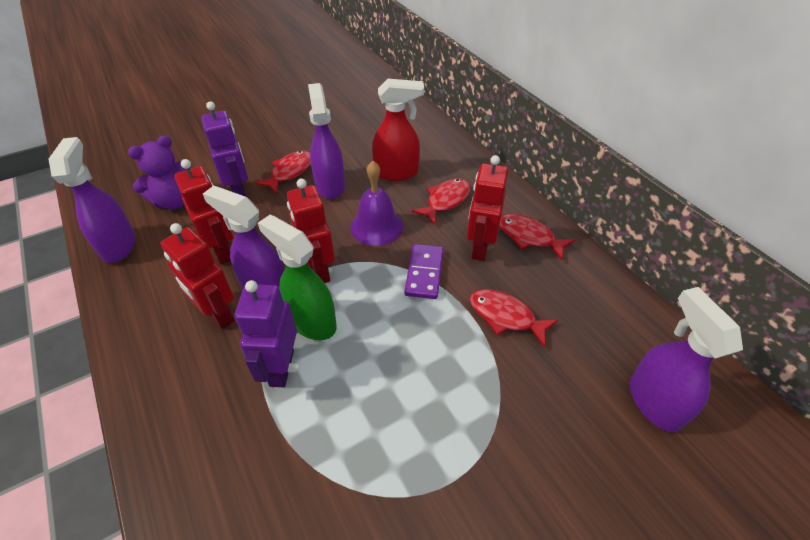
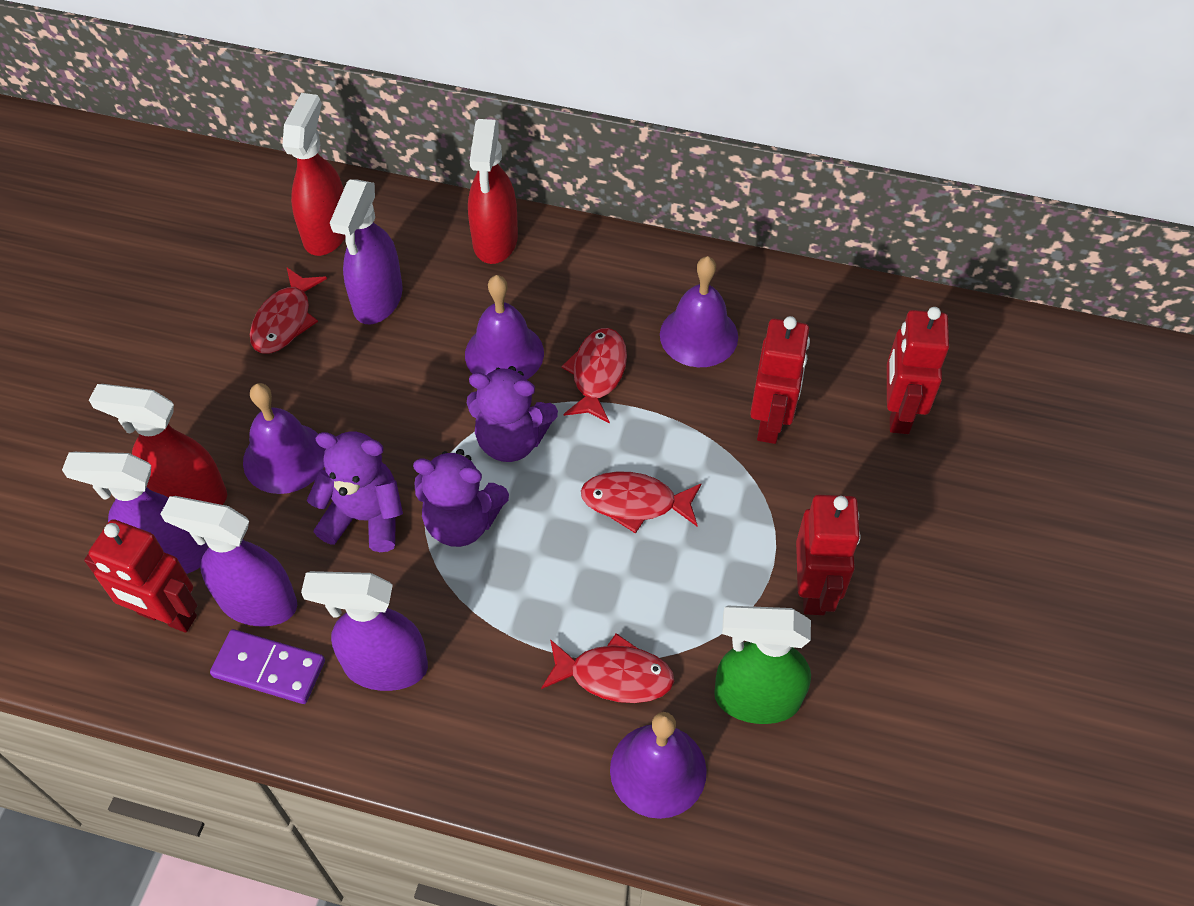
purple bell: [350,161,403,246] = 1 -> [243,383,326,494] [465,275,544,380] [610,712,707,819] [660,256,738,367] = 4
purple robot: [201,102,248,197] [234,280,297,387] = 2 -> none = 0
purple teddy bear: [128,135,191,209] = 1 -> [307,431,403,552] [413,449,509,547] [467,366,558,462] = 3
red spray bottle: [372,79,424,181] = 1 -> [89,384,227,505] [282,93,345,256] [468,119,518,264] = 3

